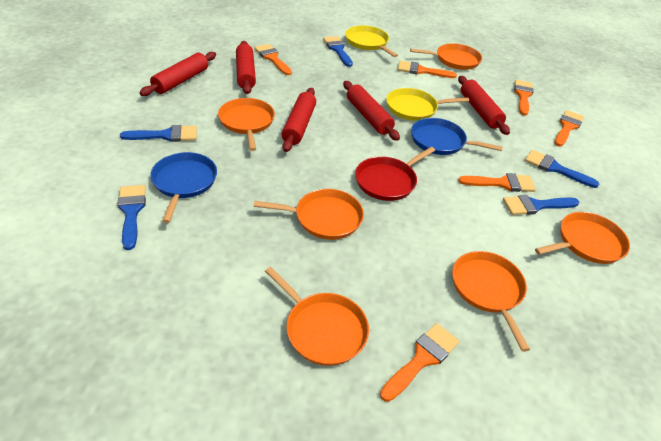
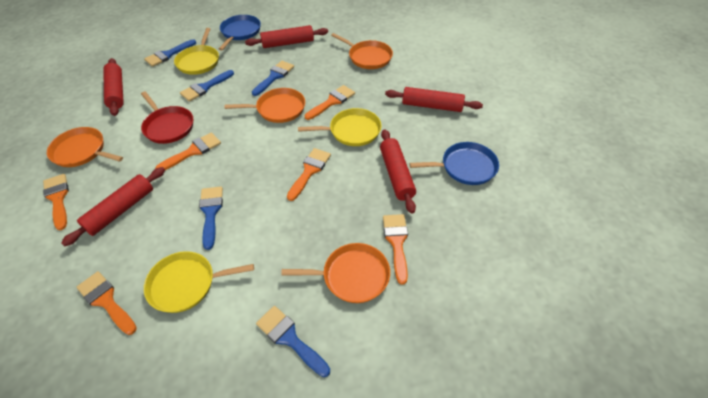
orange pan: [218,98,275,151] [254,189,364,240] [265,267,369,366] [410,43,482,70] [452,251,530,352] [535,212,630,264] = 6 -> [47,127,123,167] [225,88,305,123] [281,243,390,303] [331,33,393,69] = 4
yellow pan: [345,25,398,57] [386,88,469,121] = 2 -> [144,251,254,313] [174,28,219,75] [298,108,382,146] = 3

